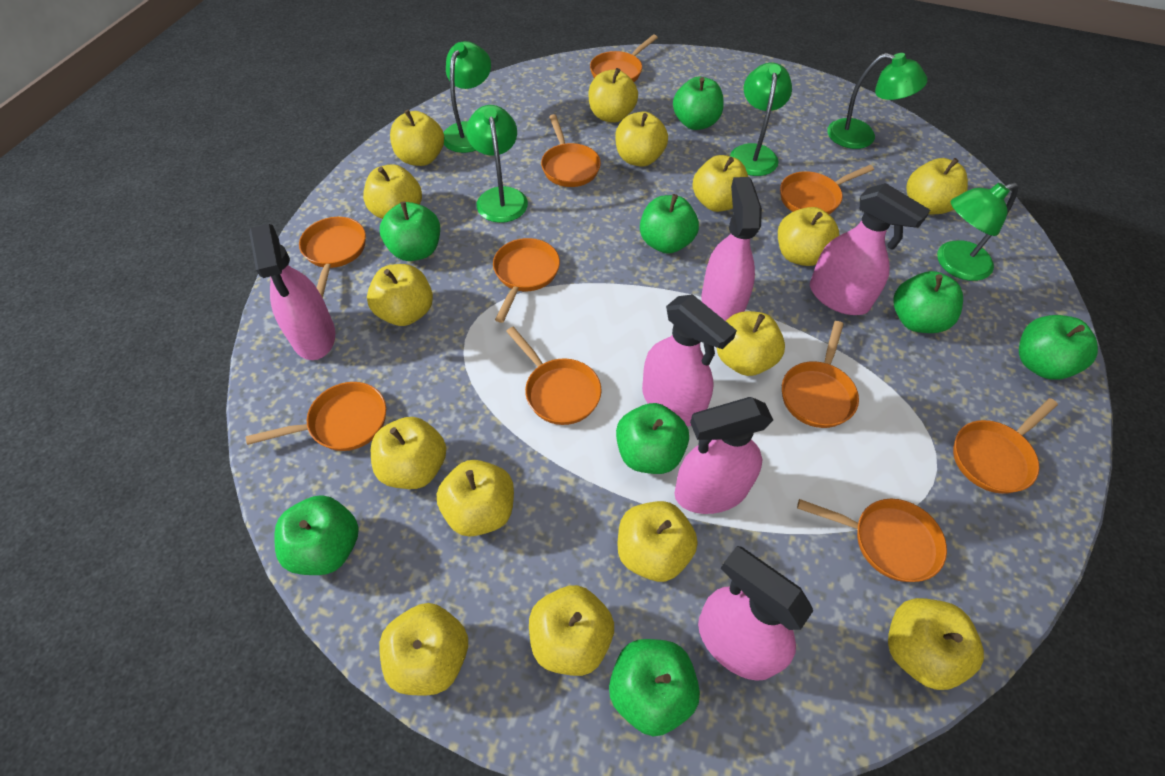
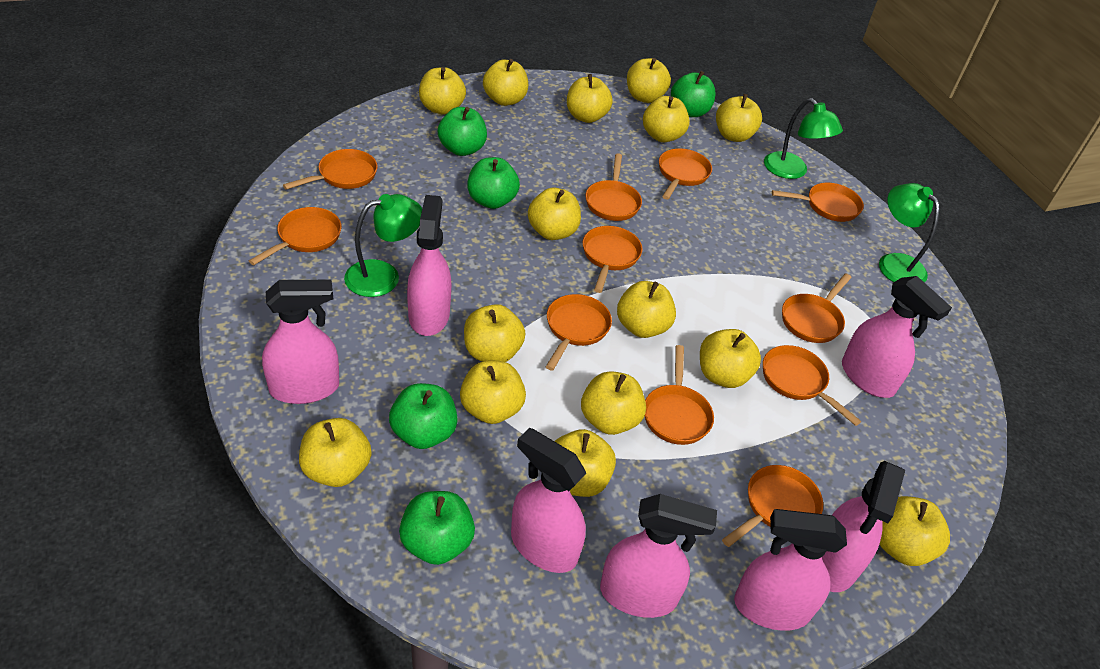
green apple: [274,495,359,575] [380,201,440,261] [609,639,700,736] [616,403,689,474] [640,194,699,254] [673,77,724,130] [894,271,963,333] [1019,315,1098,380] = 8 -> [389,383,458,449] [399,491,475,565] [438,107,487,156] [467,157,520,209] [671,71,716,117] = 5
green lamp: [443,41,491,153] [466,105,528,223] [730,63,792,176] [827,53,927,149] [937,183,1019,281] = 5 -> [344,194,422,297] [764,98,843,179] [879,183,940,283] = 3
orange pan: [246,382,386,451] [299,217,366,298] [493,238,560,323] [506,327,602,425] [541,114,601,187] [590,35,658,82] [780,165,874,214] [782,321,859,428] [797,499,947,582] [953,398,1058,494] = 10 -> [249,207,342,265] [283,149,378,190] [546,294,612,371] [583,226,643,293] [585,153,642,221] [645,345,714,445] [659,148,712,200] [722,465,823,547] [763,345,861,426] [772,183,864,222] [782,273,851,343] = 11
pink spray bottle: [249,224,336,360] [642,294,737,426] [674,397,773,514] [698,546,813,681] [701,177,762,321] [810,183,930,315] = 6 -> [262,280,339,404] [407,195,451,336] [511,428,586,573] [600,494,717,618] [734,509,847,631] [822,461,905,592] [842,276,952,398] = 7

